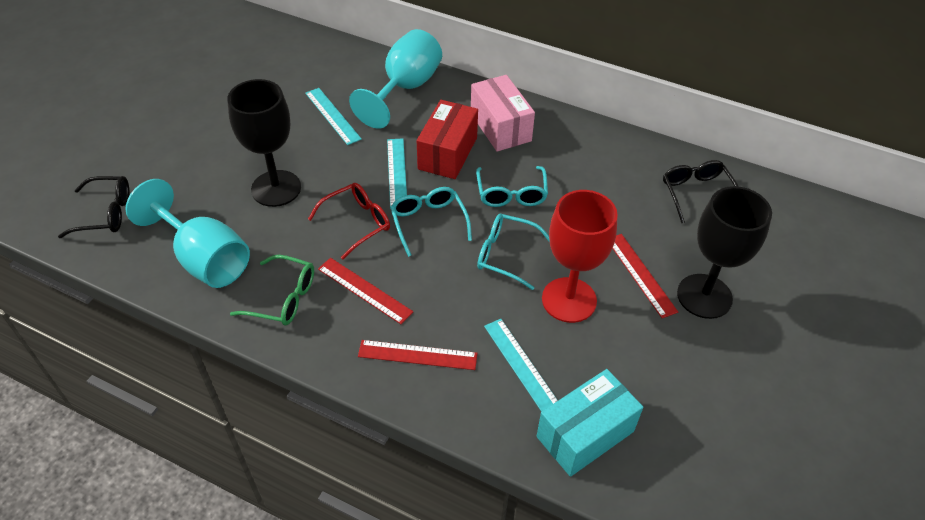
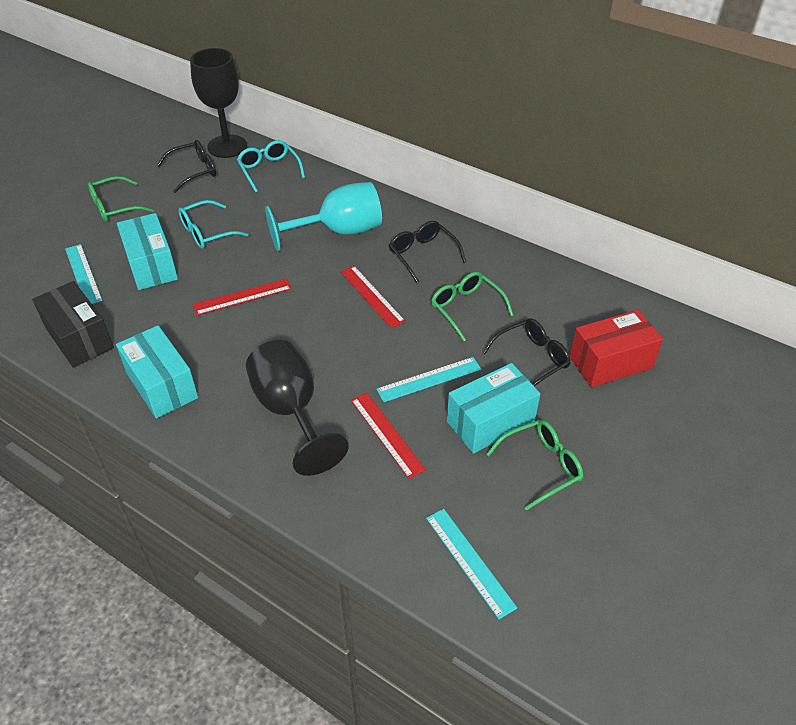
black box: none = 0 -> [32,281,114,368] = 1
black glasses: [58,176,129,238] [663,160,739,223] = 2 -> [157,140,216,193] [389,221,466,283] [482,318,570,386] = 3
green glasses: [230,255,314,326] = 1 -> [87,176,154,222] [431,271,513,341] [486,420,583,511] = 3
pink box: [471,75,535,152] = 1 -> none = 0
red glasses: [308,183,390,259] = 1 -> none = 0
red goblet: [542,190,618,323] = 1 -> none = 0
turquoise box: [537,369,643,477] = 1 -> [116,325,198,418] [117,213,178,290] [447,363,540,454] = 3
turquoise glasses: [390,187,472,257] [476,166,548,207] [477,213,550,290] = 3 -> [178,200,249,249] [237,140,305,192] = 2
turquoise goblet: [125,179,250,288] [349,29,442,129] = 2 -> [265,182,382,251] = 1

